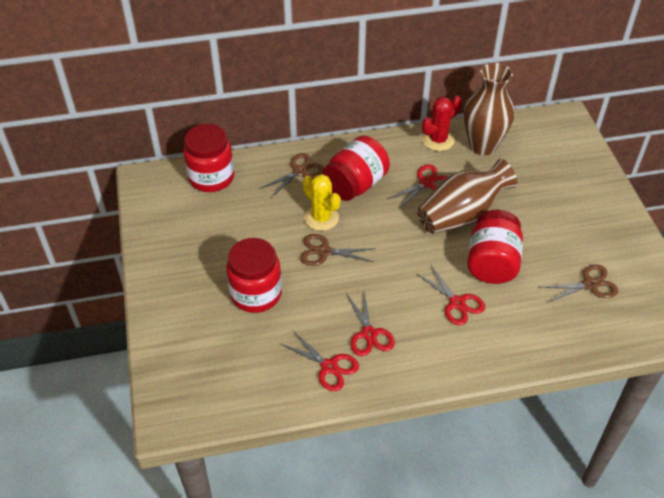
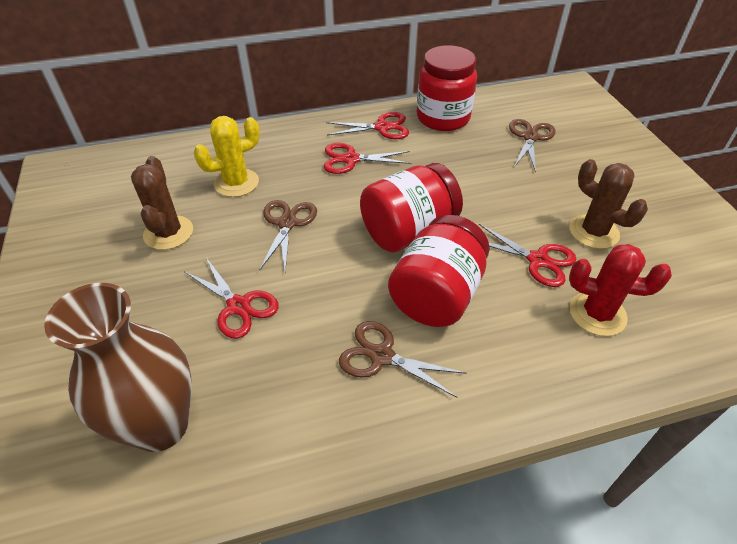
brown cactus: none = 0 -> [131,156,193,250] [569,159,648,249] = 2
brown vase: [417,159,517,234] [464,63,514,155] = 2 -> [44,283,192,452] = 1
red jar: [183,124,234,192] [226,238,282,313] [322,136,390,201] [467,210,523,284] = 4 -> [360,163,463,252] [388,215,490,327] [417,45,477,131] = 3

